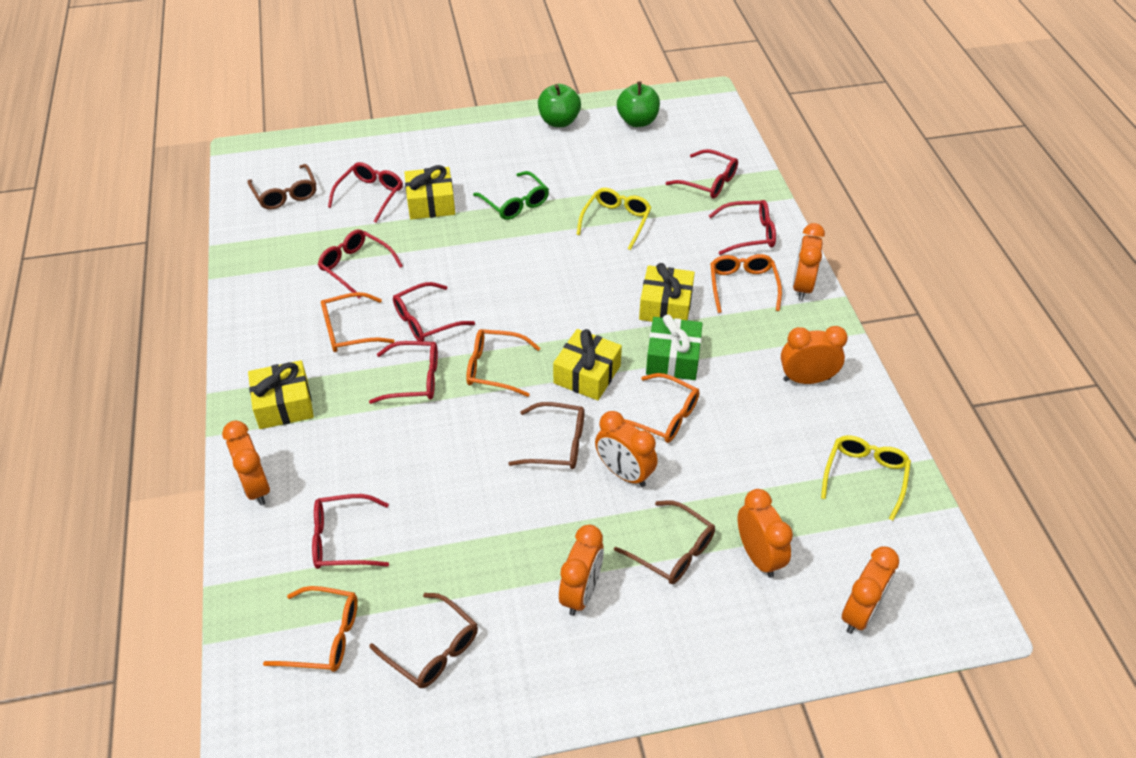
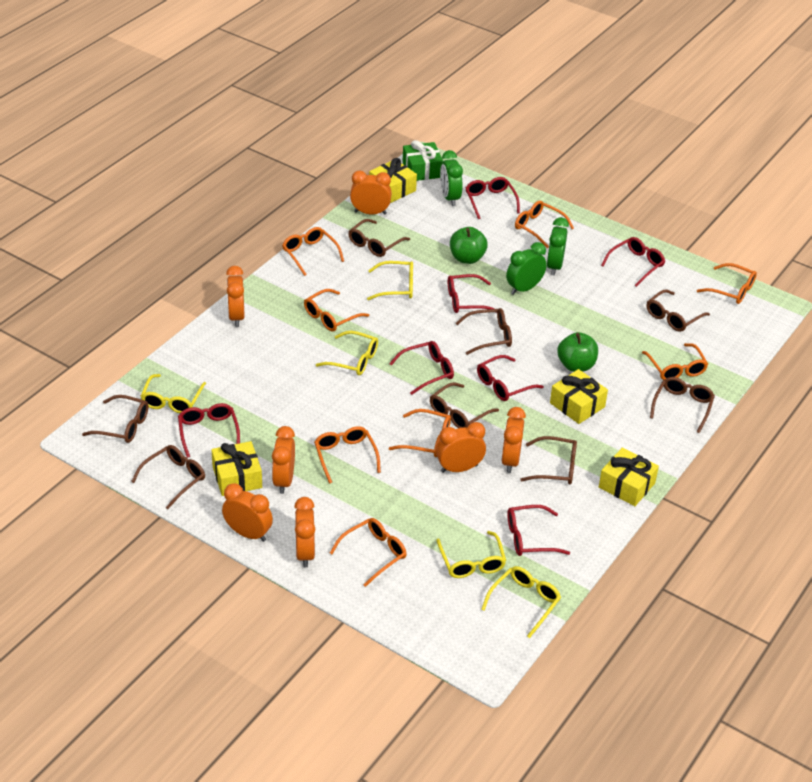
brown glasses: [248,164,316,210] [369,593,478,688] [508,402,584,469] [614,500,715,584] = 4 -> [82,395,149,443] [131,445,205,509] [348,219,410,257] [430,382,499,428] [456,308,512,355] [520,436,577,485] [646,289,710,332] [650,377,715,433] = 8
green clock: none = 0 -> [440,150,463,206] [506,242,547,295] [547,217,569,276] = 3
green glasses: [473,171,549,220] = 1 -> none = 0
orange glasses: [263,586,358,672] [321,292,395,352] [466,329,540,397] [624,373,699,443] [710,254,782,313] = 5 -> [282,227,344,276] [304,289,369,332] [314,426,381,484] [330,518,407,587] [389,409,451,457] [515,201,574,248] [642,343,708,380] [697,263,757,304] = 8
yellow glasses: [576,188,652,250] [821,435,911,520] = 2 -> [140,374,206,413] [316,331,378,375] [367,261,413,300] [436,531,506,578] [481,566,561,638] = 5

